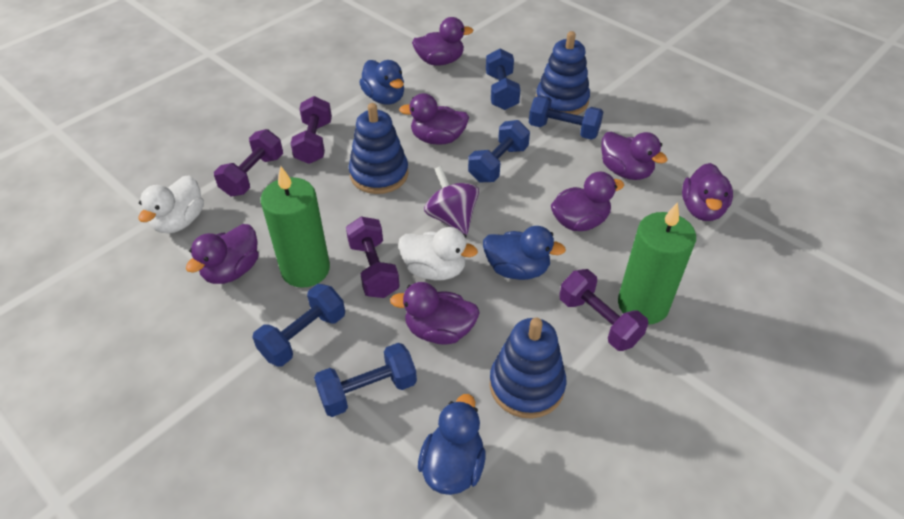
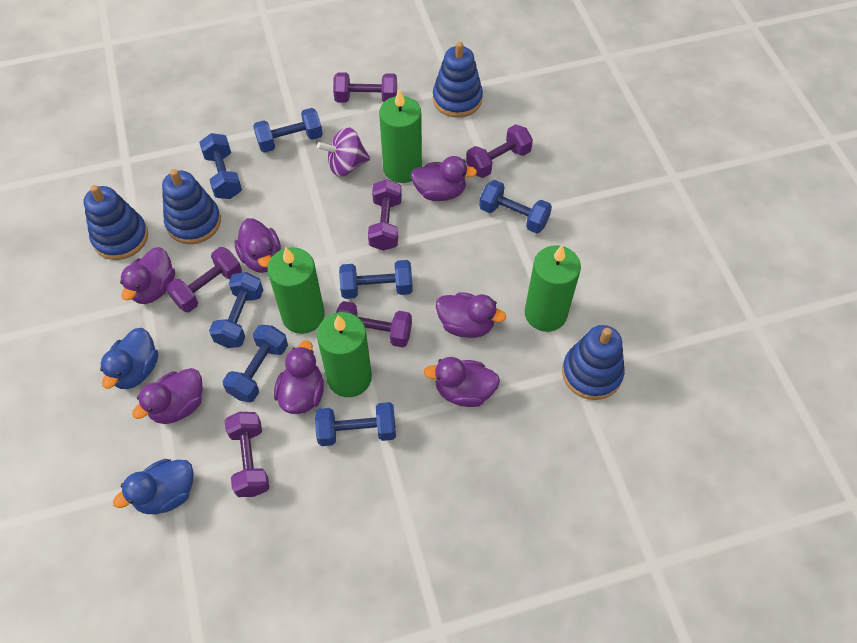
blue duck: [359,60,404,105] [418,394,486,495] [483,226,566,280] = 3 -> [100,328,158,389] [113,459,193,514] = 2
blue dumbbell: [252,284,345,367] [314,343,417,417] [468,120,530,182] [486,49,520,110] [529,95,603,140] = 5 -> [199,133,242,199] [209,272,263,348] [223,325,288,402] [253,108,323,153] [315,402,396,446] [339,260,413,299] [479,180,552,234] = 7
blue stacking toy: [349,103,409,194] [490,318,566,418] [536,31,590,115] = 3 -> [84,185,148,260] [162,169,221,244] [433,42,483,118] [562,325,625,400] = 4
green candle: [261,166,330,288] [618,202,696,324] = 2 -> [267,247,325,334] [317,312,372,397] [379,89,422,183] [525,245,581,332] = 4
purple dumbbell: [214,129,283,196] [291,96,332,164] [346,217,400,298] [559,269,648,351] = 4 -> [166,247,242,312] [225,412,269,497] [333,72,397,103] [336,301,412,347] [368,179,402,251] [466,124,533,178] = 6
white duck: [139,175,204,233] [398,227,478,280] = 2 -> none = 0

